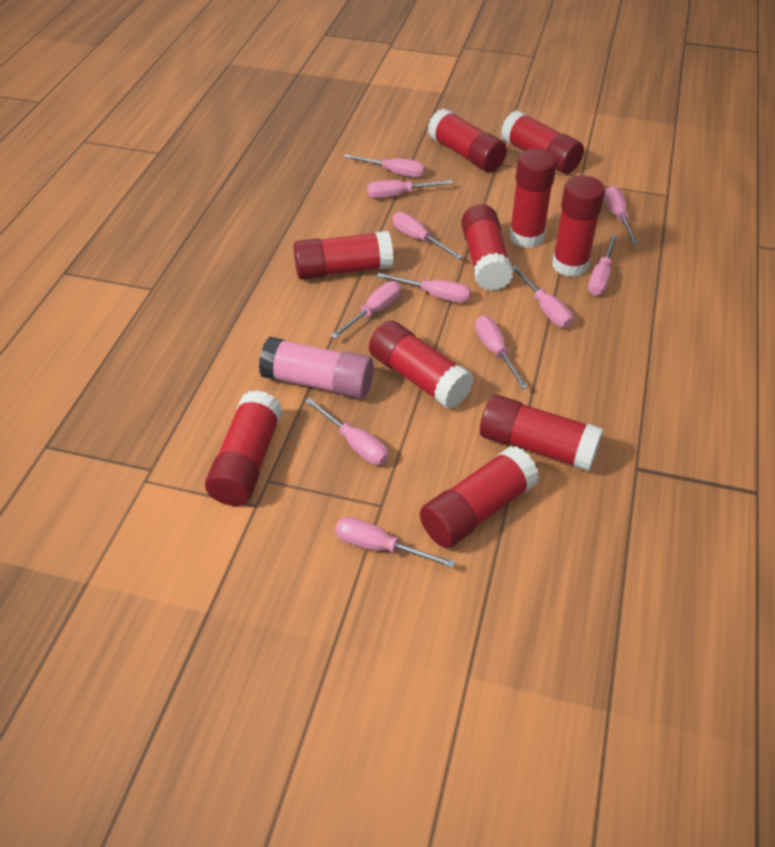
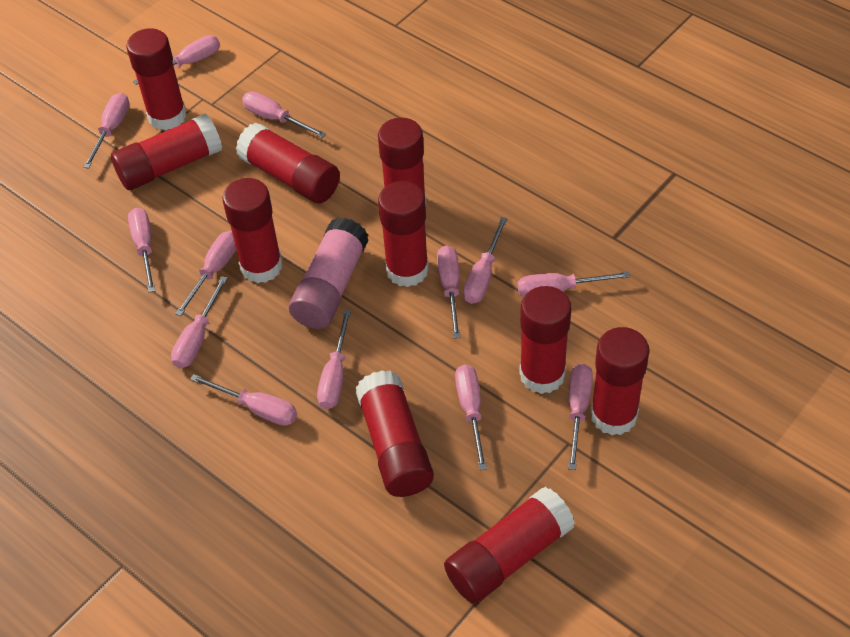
pink screwdriver: [305,398,389,465] [331,281,401,339] [335,517,456,568] [344,154,425,177] [367,180,453,198] [376,273,471,303] [392,212,463,259] [475,316,528,390] [512,266,573,328] [588,235,618,295] [604,186,638,244] = 11 -> [83,93,130,169] [128,208,155,293] [133,35,220,85] [171,276,228,368] [175,231,236,316] [190,374,297,426] [242,92,326,138] [317,310,351,409] [437,245,460,339] [455,364,487,470] [463,217,507,304] [518,272,630,297] [568,363,593,470] = 13

